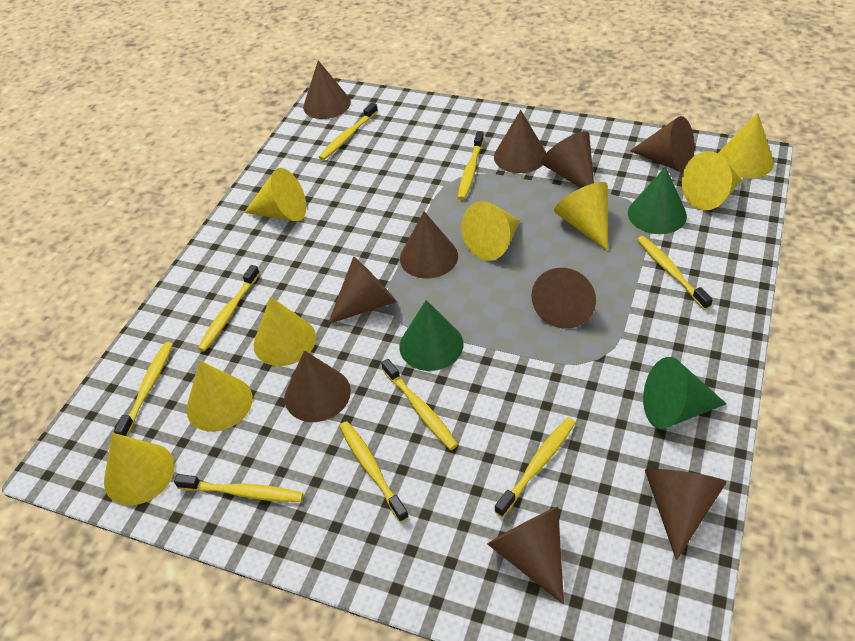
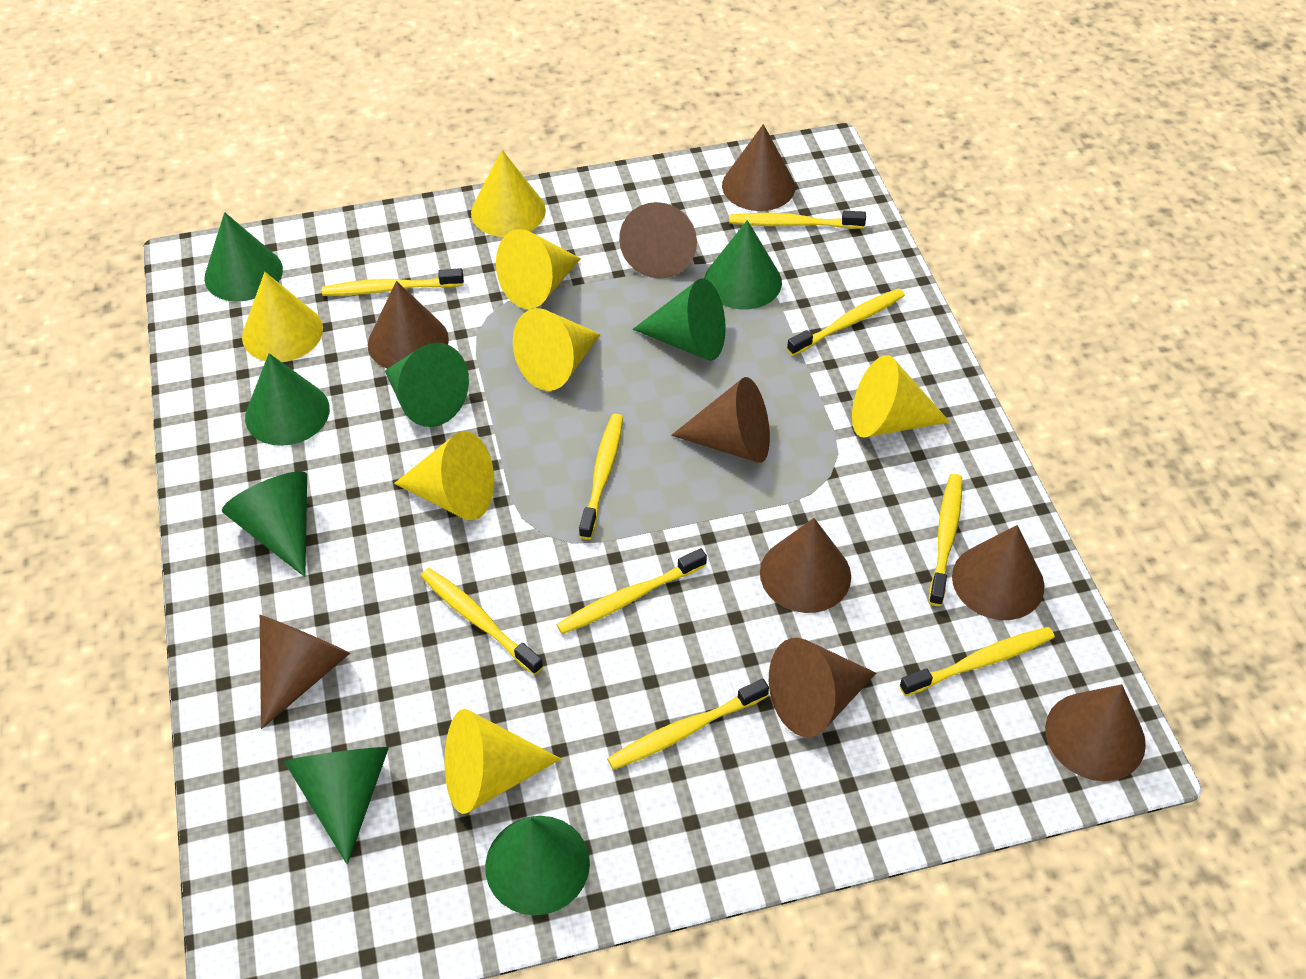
brown cone: [284,350,351,422] [303,60,351,119] [328,257,397,324] [400,211,458,279] [487,506,564,604] [494,110,546,173] [531,268,596,329] [541,131,594,188] [630,116,694,173] [645,469,727,560] = 10 -> [260,615,350,729] [368,281,449,369] [619,202,697,279] [671,377,770,463] [722,124,795,211] [760,518,851,613] [769,638,876,737] [952,525,1045,620] [1045,684,1146,782] = 9
green cone: [399,300,463,371] [628,167,687,234] [643,357,727,429] = 3 -> [204,212,283,302] [222,471,307,577] [245,353,330,446] [284,747,389,864] [385,343,469,427] [485,816,590,915] [633,278,726,361] [704,220,782,309] = 8
yellow cone: [104,433,175,505] [186,361,253,432] [244,168,306,222] [254,297,316,366] [461,201,520,261] [554,182,608,251] [682,151,742,210] [718,113,774,178] = 8 -> [242,272,323,362] [394,431,494,520] [445,709,561,814] [471,150,546,237] [496,229,581,309] [513,308,601,391] [852,355,950,438] = 7

